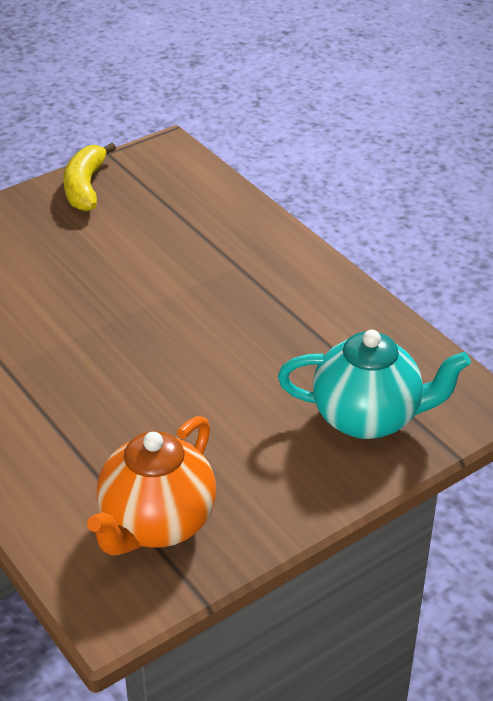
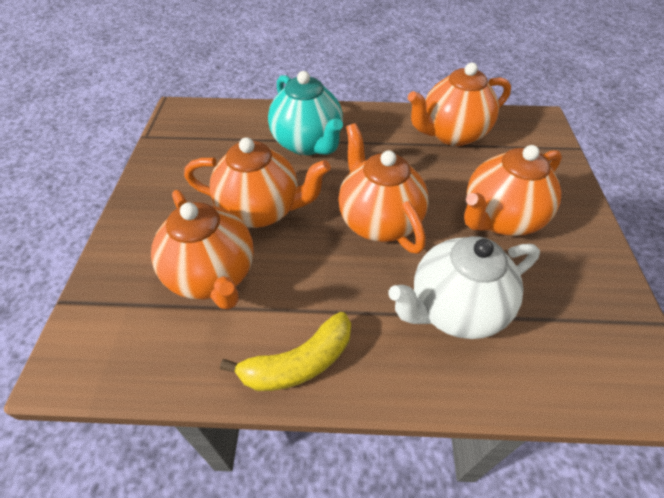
orange teapot: [87,416,216,556] = 1 -> [151,190,254,309] [184,137,331,228] [338,123,428,254] [408,63,511,146] [464,145,562,236] = 5
white teapot: none = 0 -> [388,236,540,339] = 1

